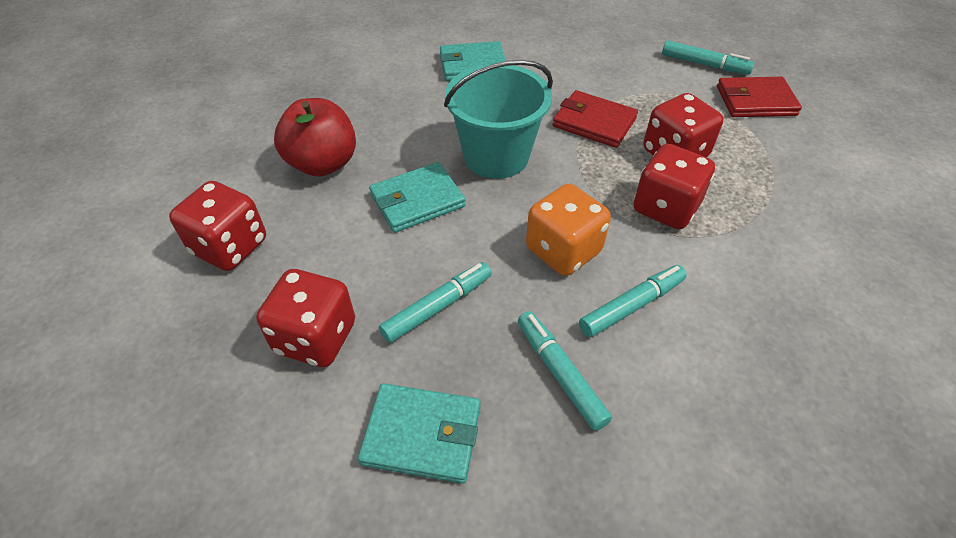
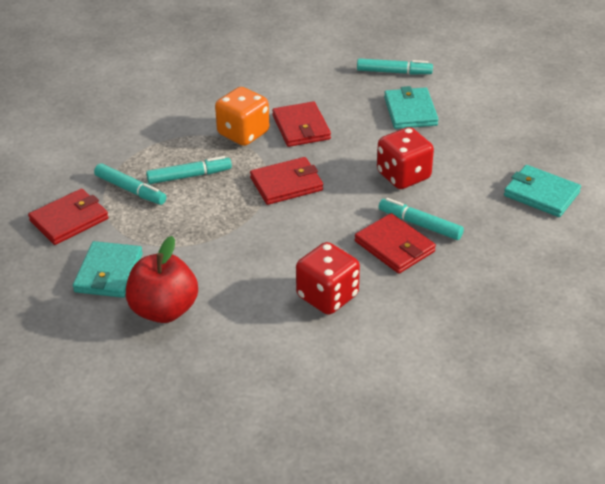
red dice: [169,181,266,271] [256,269,355,367] [633,144,715,229] [644,93,724,157] = 4 -> [296,242,360,315] [377,127,434,189] = 2
red wallet: [553,90,638,148] [717,77,802,117] = 2 -> [28,189,109,245] [250,157,323,205] [272,101,331,147] [355,213,436,274] = 4
turquoise bucket: [444,60,553,179] = 1 -> none = 0

